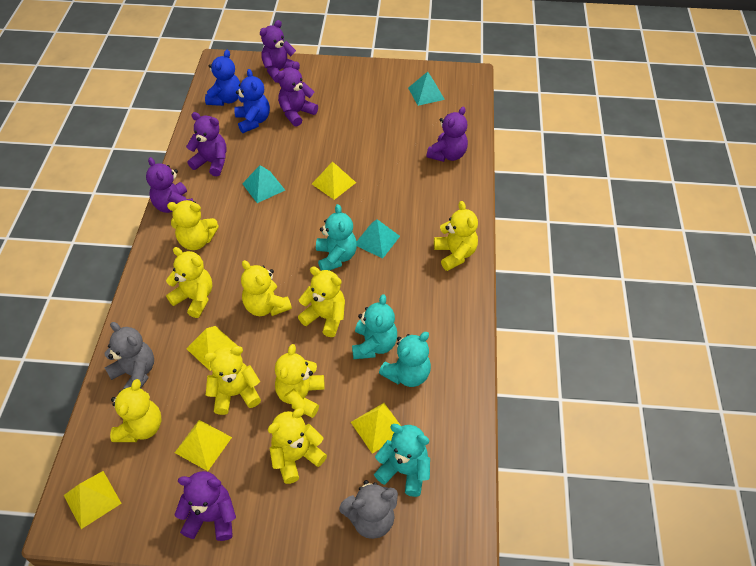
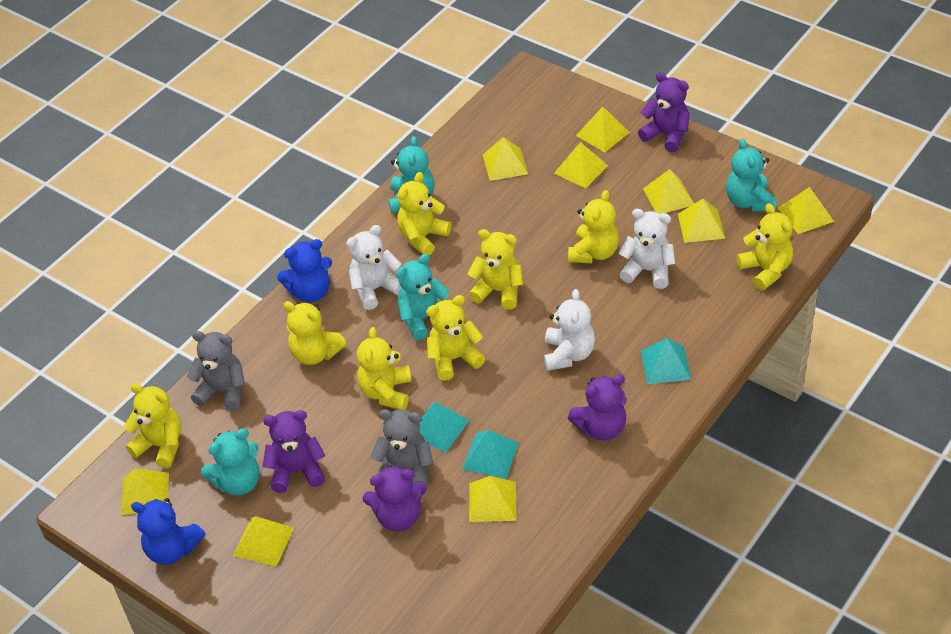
purple teddy bear: [146,157,193,213] [174,471,236,541] [186,112,226,176] [260,20,299,83] [277,62,318,127] [426,106,468,162] = 6 -> [263,410,325,493] [363,465,427,532] [568,374,627,441] [638,72,690,152] = 4
white teddy bear: none = 0 -> [346,225,402,310] [544,289,595,371] [619,209,675,289] = 3
yellow pyramid: [64,471,122,529] [174,420,232,471] [186,326,238,371] [312,161,356,200] [351,403,401,454] = 5 -> [121,468,169,515] [233,516,294,567] [469,476,516,522] [483,137,528,181] [554,142,608,188] [576,107,630,152] [643,169,694,214] [678,199,725,243] [778,187,834,234] = 9
yellow teddy bear: [110,379,161,442] [166,247,212,318] [167,200,219,250] [204,346,261,415] [241,260,292,316] [268,408,327,484] [275,344,325,418] [298,266,345,337] [434,201,478,271] = 9 -> [124,383,181,468] [283,301,347,365] [357,327,411,410] [397,172,451,255] [426,295,485,381] [467,229,523,310] [568,190,619,263] [736,203,793,290] = 8

